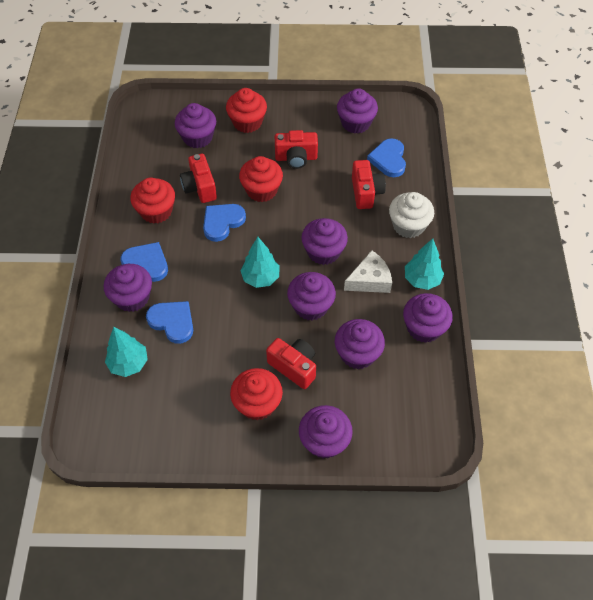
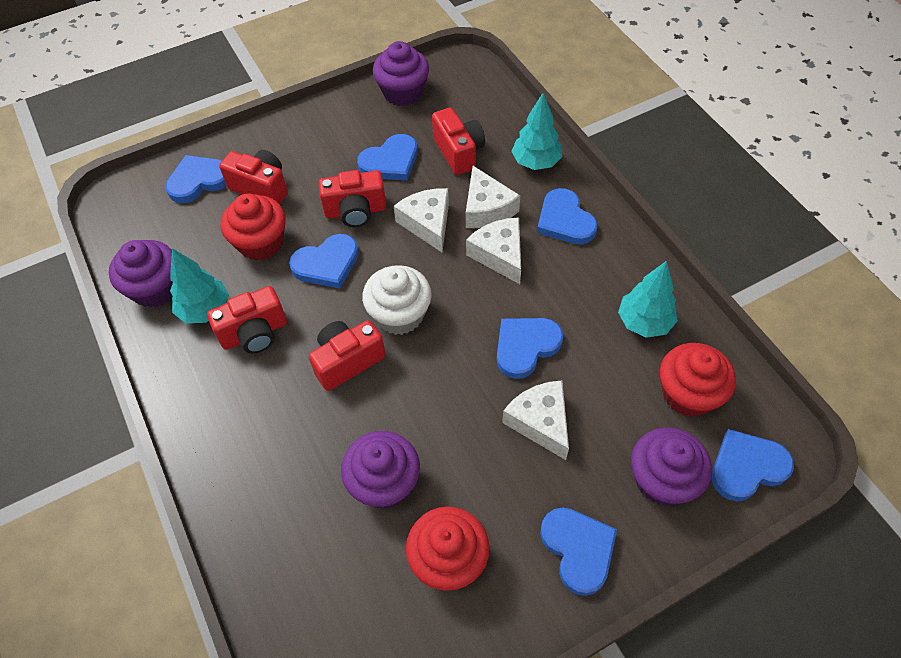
blue heart: [121,242,168,282] [146,301,193,344] [203,204,246,242] [367,138,406,177] = 4 -> [165,155,226,203] [289,234,359,289] [357,134,418,181] [497,318,564,379] [537,188,598,245] [540,507,617,596] [712,429,794,502] = 7
purple cupcake: [104,264,152,312] [175,103,216,148] [287,272,336,321] [299,405,353,459] [301,218,348,265] [335,319,385,369] [337,88,378,134] [403,293,453,343] = 8 -> [109,240,173,308] [341,431,420,509] [373,41,429,106] [631,427,712,506] = 4
red camera: [180,154,217,203] [266,338,316,389] [275,130,318,169] [352,160,386,209] = 4 -> [207,286,287,354] [219,150,288,204] [309,320,386,391] [318,170,386,227] [432,108,485,175] = 5
red cupcake: [130,178,175,224] [226,88,267,133] [230,368,283,420] [239,156,283,202] = 4 -> [221,193,286,260] [406,507,490,591] [660,343,736,417] = 3
white cheese: [344,251,392,293] = 1 -> [394,188,449,252] [466,166,520,228] [466,217,521,284] [502,381,569,460] = 4

